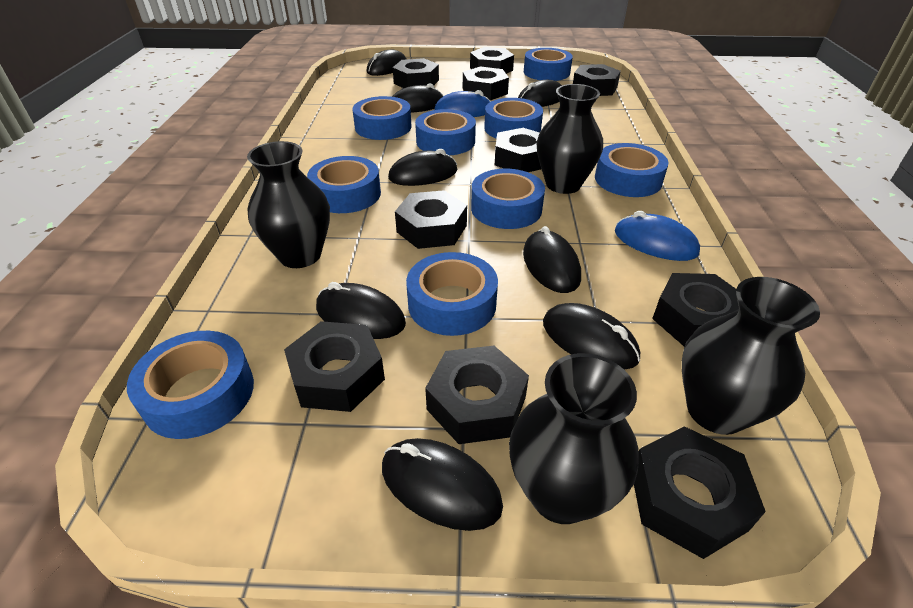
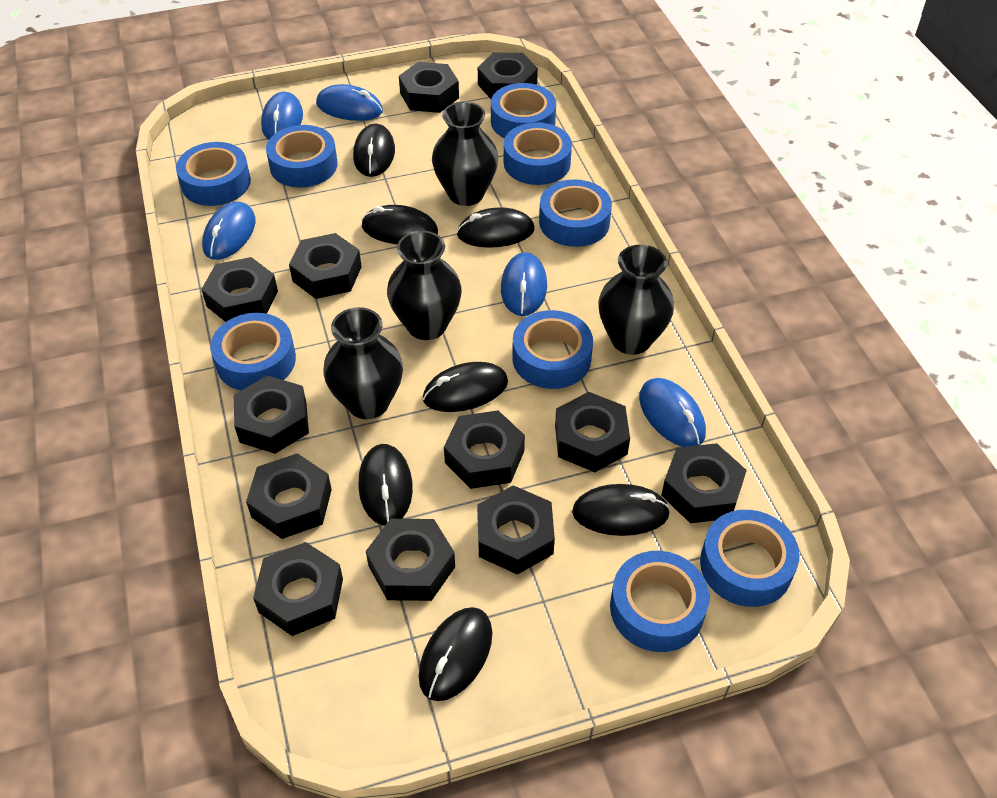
black mouse: [316,282,406,339] [367,50,407,76] [382,438,503,531] [388,149,458,186] [392,83,443,113] [518,80,562,107] [523,226,581,293] [543,303,640,370] = 8 -> [353,124,395,177] [358,444,413,525] [361,205,438,244] [419,607,492,701] [423,362,508,412] [456,207,535,248] [572,484,670,536] = 7
black nut: [284,321,385,412] [393,58,439,88] [395,190,467,249] [425,346,529,444] [463,66,509,100] [470,47,514,74] [495,128,541,172] [573,64,621,96] [634,426,766,559] [652,273,739,347] = 10 -> [201,257,278,322] [234,375,309,454] [246,453,332,539] [253,542,343,636] [289,233,362,299] [366,519,455,601] [399,62,459,113] [444,411,525,489] [477,485,555,575] [478,53,538,99] [555,392,630,472] [661,443,747,523] = 12
blue mouse: [434,90,491,117] [615,211,700,261] = 2 -> [202,202,256,260] [261,92,303,140] [316,84,383,121] [501,252,547,316] [639,378,706,447] = 5

